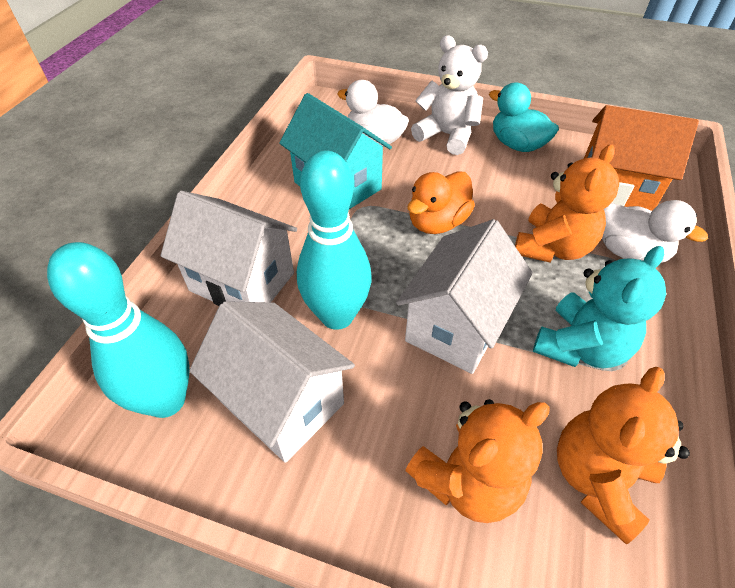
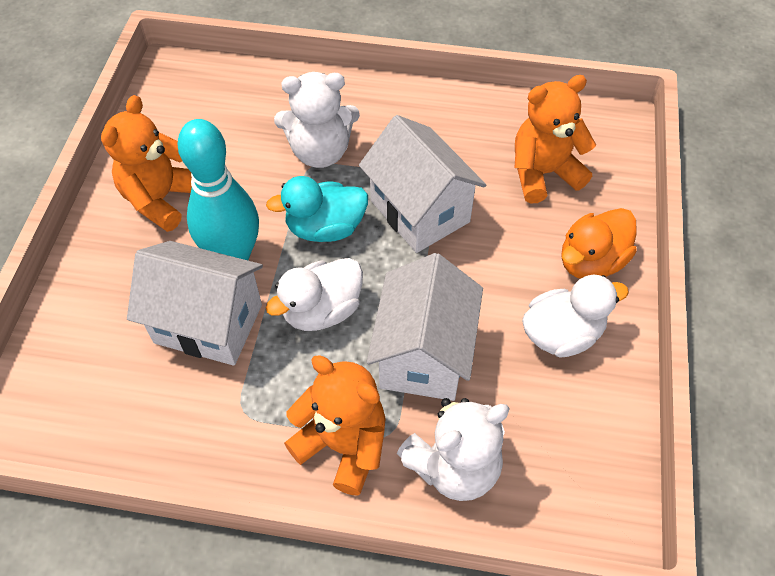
orange house: [584,105,699,211] = 1 -> none = 0
turquoise bowling pin: [47,242,190,418] [297,150,372,330] = 2 -> [177,119,259,260] = 1
turquoise house: [279,93,392,209] = 1 -> none = 0
turquoise teddy bear: [533,246,666,368] = 1 -> none = 0
white teddy bear: [411,35,488,155] = 1 -> [274,72,360,168] [397,398,510,501] = 2

